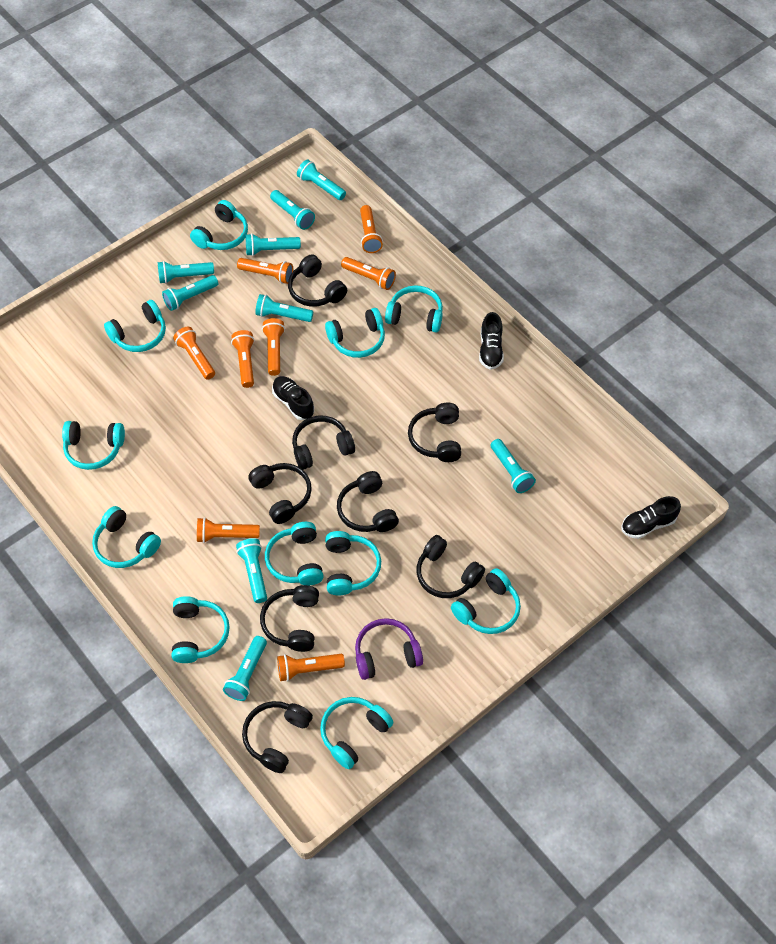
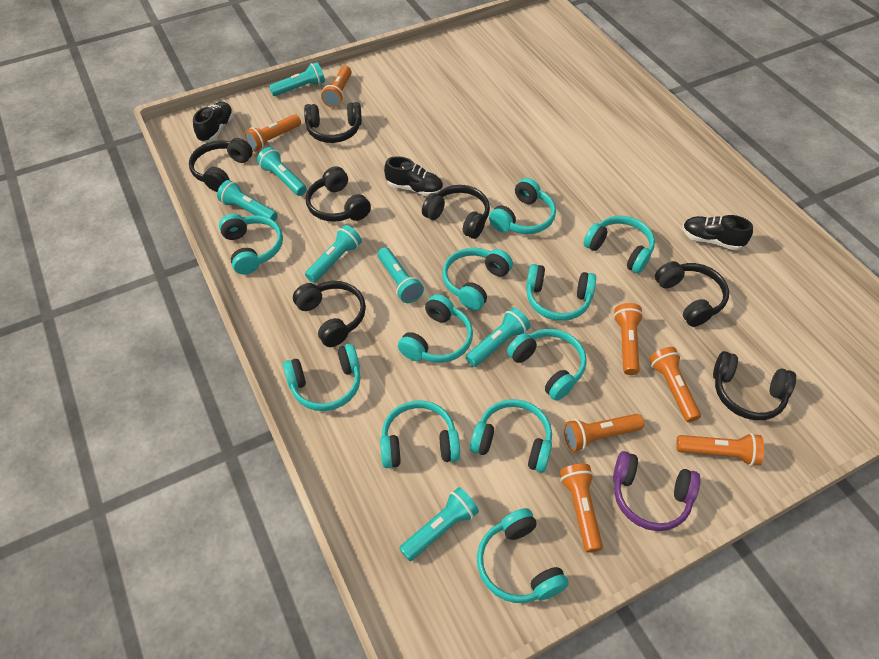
black headphones: [242,701,313,773] [248,463,312,524] [260,585,319,652] [288,254,347,307] [292,416,355,470] [337,471,399,532] [408,403,461,462] [417,535,485,598] = 8 -> [189,138,253,192] [293,281,366,347] [304,102,362,143] [306,166,371,222] [422,185,490,239] [655,261,729,327] [713,351,796,420] = 7
orange flashlight: [173,327,215,380] [197,517,260,543] [231,330,254,388] [237,258,293,284] [262,318,285,376] [277,654,345,681] [341,257,396,290] [360,205,383,253] = 8 -> [244,114,301,152] [321,66,352,108] [560,464,603,553] [564,414,644,451] [614,303,643,375] [649,347,701,422] [676,433,764,466] = 7
turquoise flashlight: [158,261,214,284] [162,275,218,311] [223,636,267,701] [236,538,267,603] [246,233,301,256] [255,294,313,322] [270,190,315,230] [297,160,346,200] [491,439,536,493] = 9 -> [217,180,278,221] [257,147,307,196] [269,62,325,96] [305,225,362,283] [378,247,424,303] [399,487,479,561] [465,308,530,367] = 7

